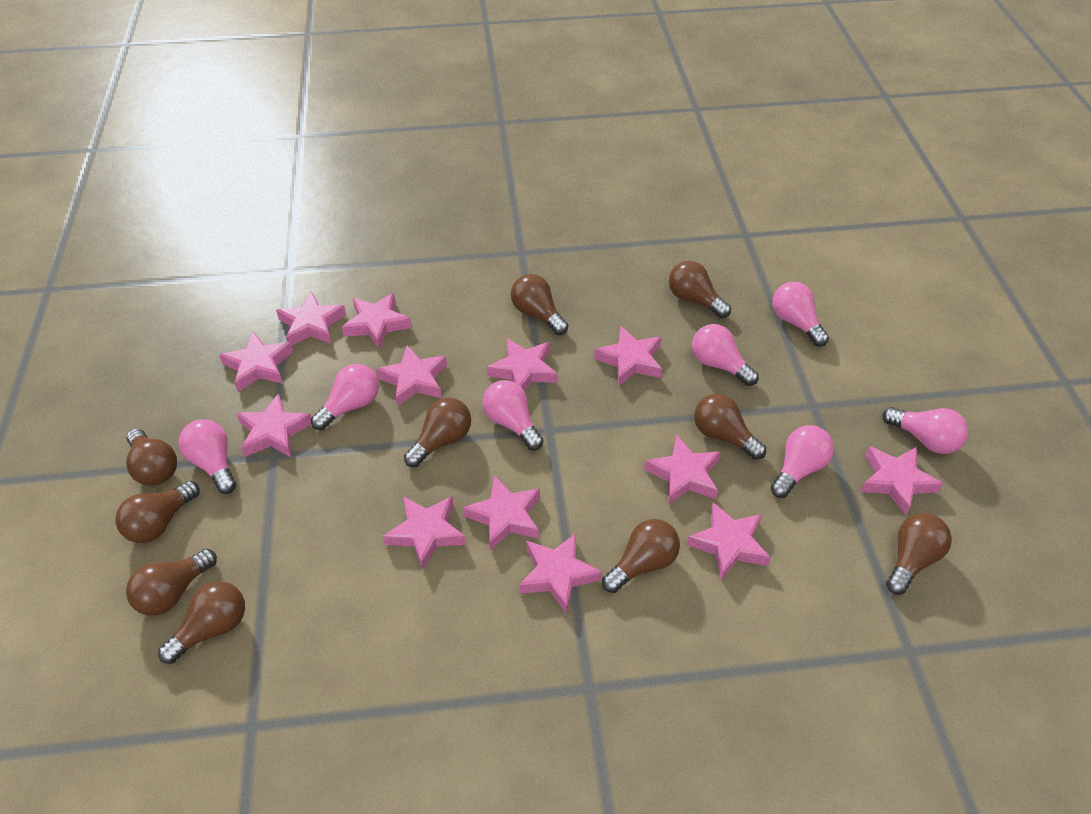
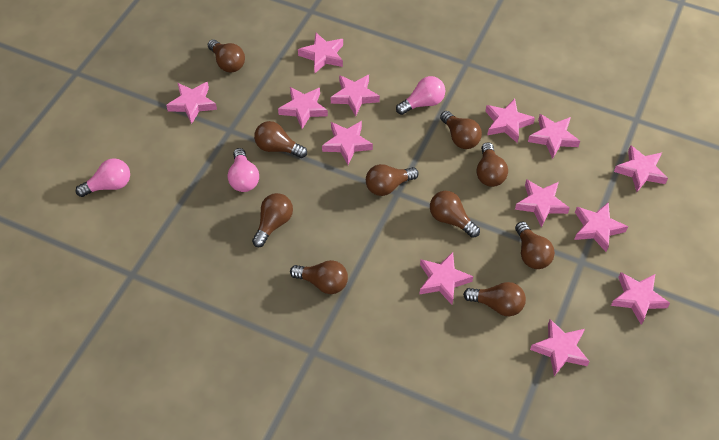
pink light bulb: [178,419,236,494] [311,364,379,430] [483,380,544,450] [692,324,759,386] [771,425,834,498] [772,282,829,346] [882,407,968,454] = 7 -> [76,158,130,197] [228,148,259,192] [396,76,445,115] = 3

